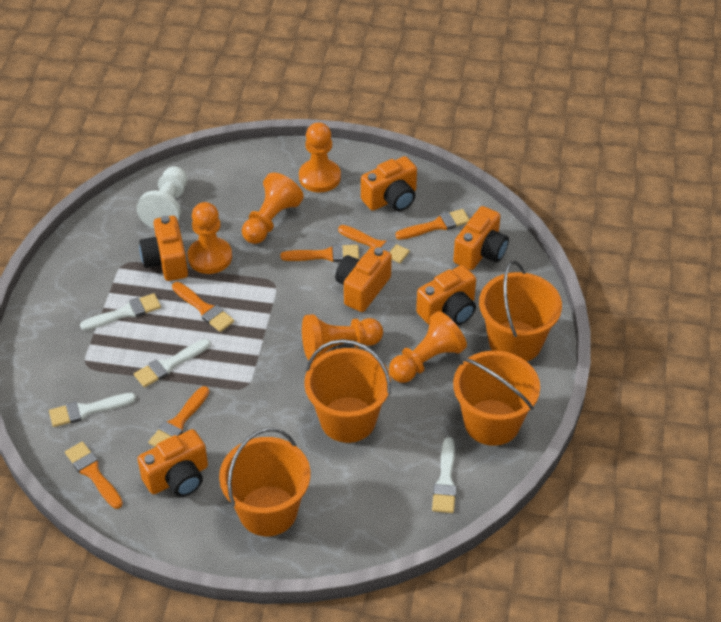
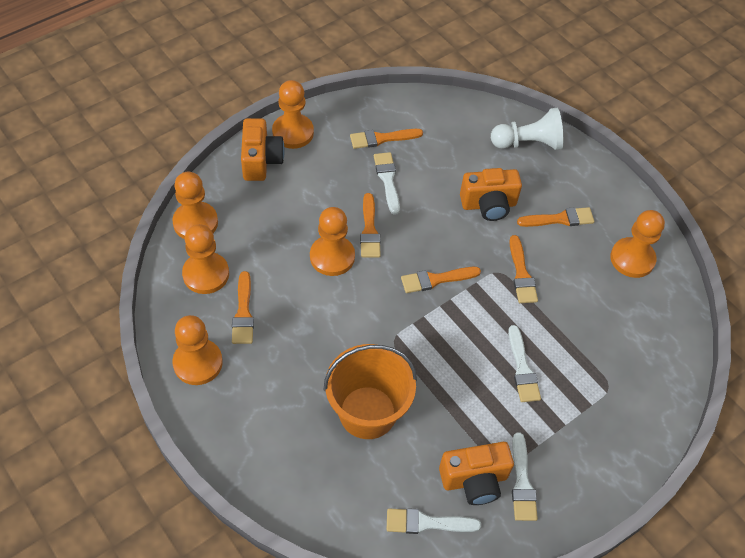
orange bucket: [219,428,311,536] [304,339,391,443] [453,351,540,446] [479,261,562,361] = 4 -> [323,344,417,439] = 1
orange camera: [137,429,208,497] [139,216,188,281] [335,246,392,312] [361,156,417,211] [416,265,476,325] [453,206,509,270] = 6 -> [241,118,285,181] [439,442,514,505] [460,168,522,221] = 3
orange pawn: [187,202,232,274] [242,173,304,244] [299,122,341,192] [302,314,383,362] [389,311,467,383] = 5 -> [172,172,218,239] [172,315,223,385] [182,224,229,294] [272,80,314,149] [310,207,355,276] [610,210,665,278] = 6

